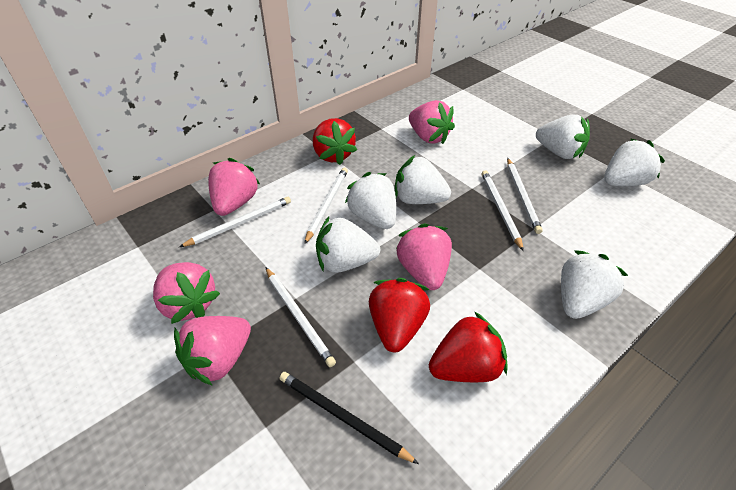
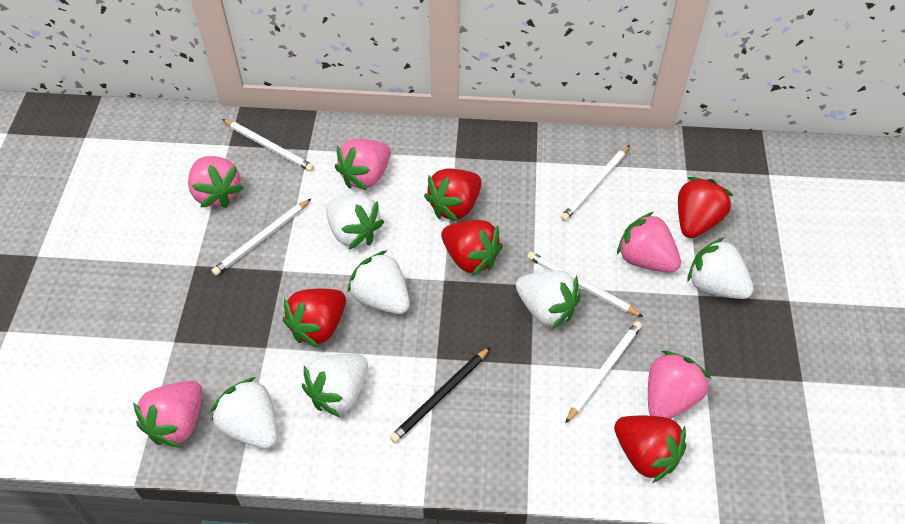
red strawberry: [313,118,357,165] [369,278,430,352] [429,311,508,382] = 3 -> [283,288,346,348] [424,169,482,222] [441,220,503,276] [614,416,686,483] [678,177,733,238] = 5

